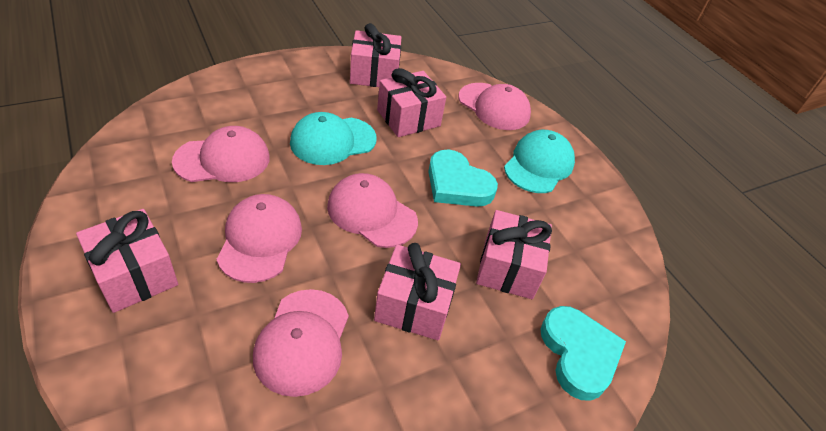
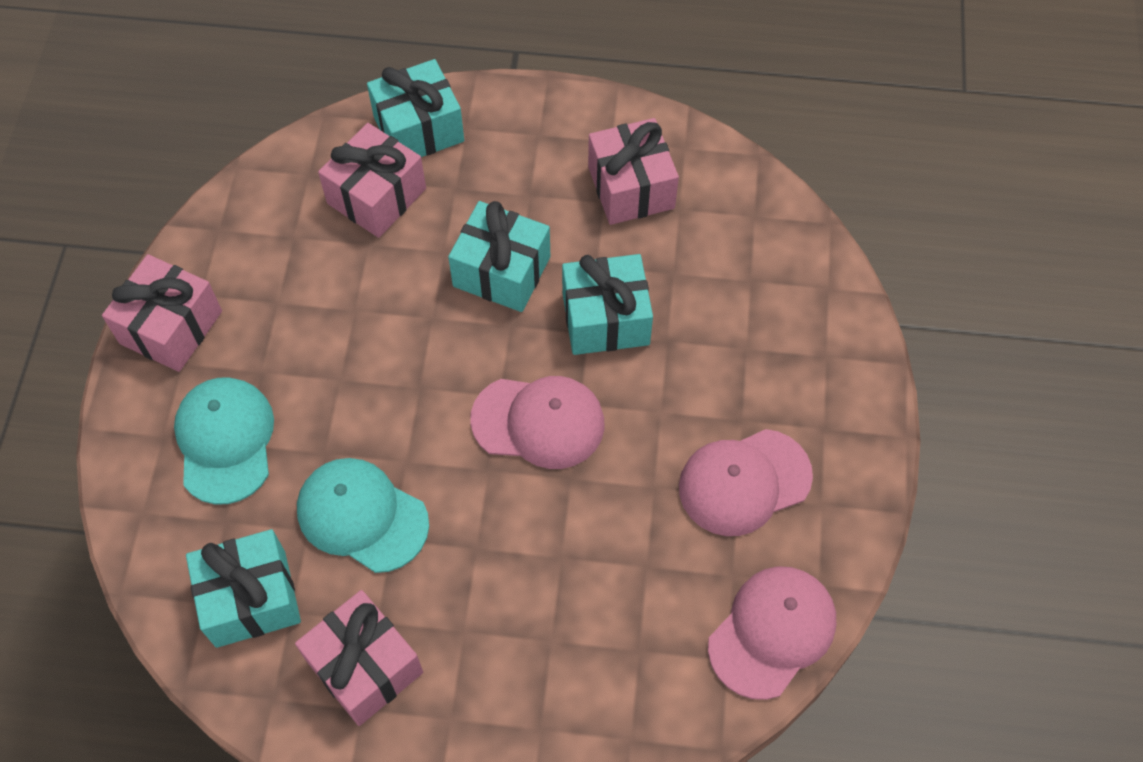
pink cap: [172,126,270,182] [216,194,302,283] [253,289,349,397] [327,173,418,248] [459,83,531,130] = 5 -> [470,376,605,469] [679,429,813,536] [708,566,836,700] = 3
pink gift: [76,209,178,313] [350,23,401,87] [374,243,461,340] [377,68,446,137] [476,210,552,299] = 5 -> [102,254,222,372] [295,590,423,726] [318,123,426,238] [588,118,679,225] = 4
turquoise gift: none = 0 -> [186,529,301,648] [367,59,464,157] [448,201,550,312] [562,254,653,355] = 4
turquoise heart: [428,149,498,207] [540,306,626,401] = 2 -> none = 0

